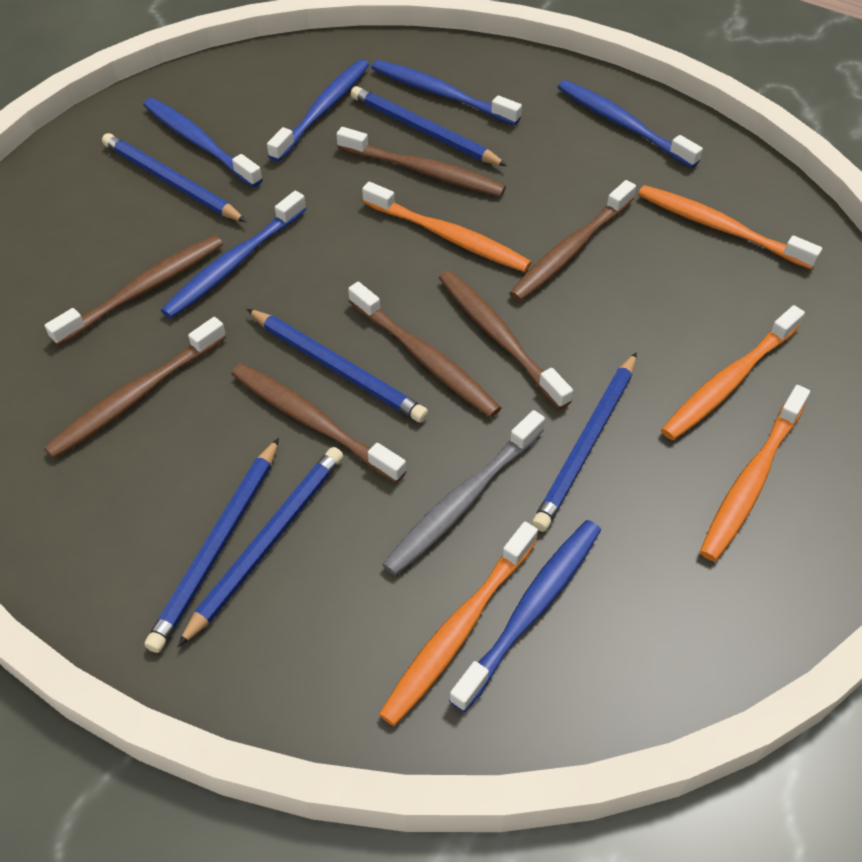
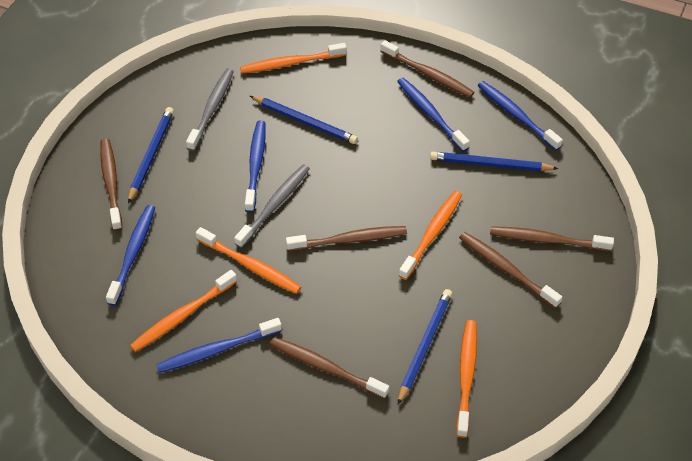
blue pencil: [102,133,247,222] [144,438,279,653] [178,447,343,647] [247,309,428,422] [350,86,507,166] [532,352,637,532] = 6 -> [128,107,174,203] [250,96,358,144] [398,289,452,405] [430,152,558,171] = 4
blue toothbrush: [143,98,263,187] [161,191,306,319] [267,59,369,162] [371,60,522,125] [449,520,601,712] [558,80,703,168] = 6 -> [106,205,155,306] [156,318,282,373] [245,121,266,212] [397,78,470,152] [478,81,563,150] = 5
brown toothbrush: [44,317,226,459] [45,235,223,346] [231,363,406,483] [336,127,506,196] [348,282,501,418] [439,270,573,409] [509,180,636,301] = 7 -> [100,139,122,231] [270,337,389,399] [286,226,407,251] [380,40,474,98] [459,232,562,308] [490,226,614,251] = 6
grey toothbrush: [382,410,545,576] = 1 -> [186,68,234,151] [234,164,310,248] = 2

